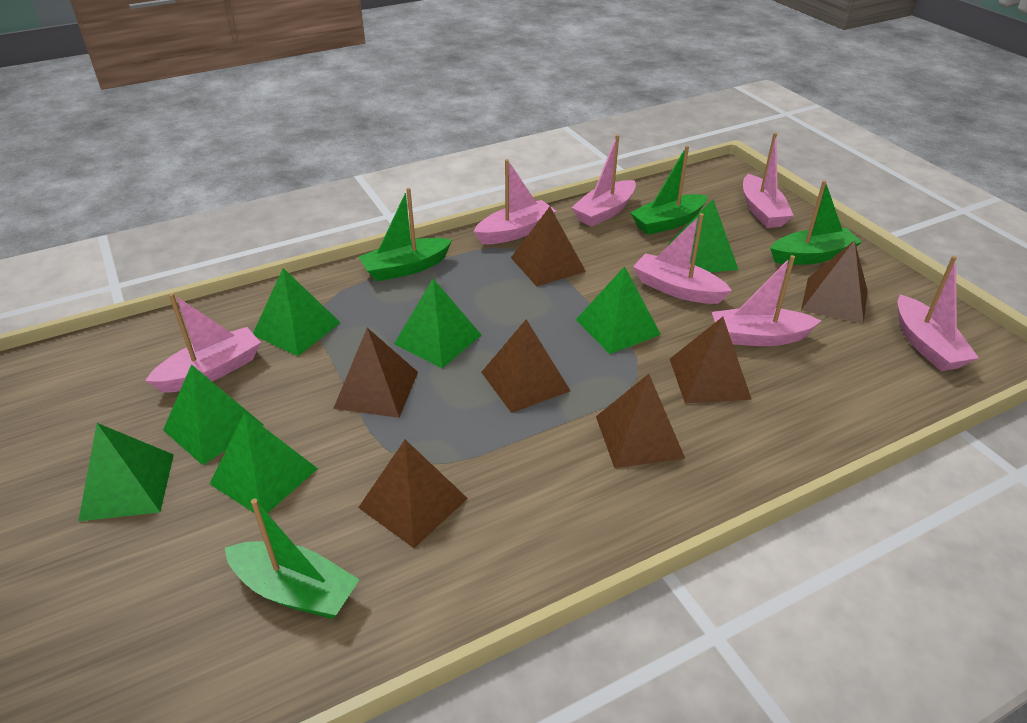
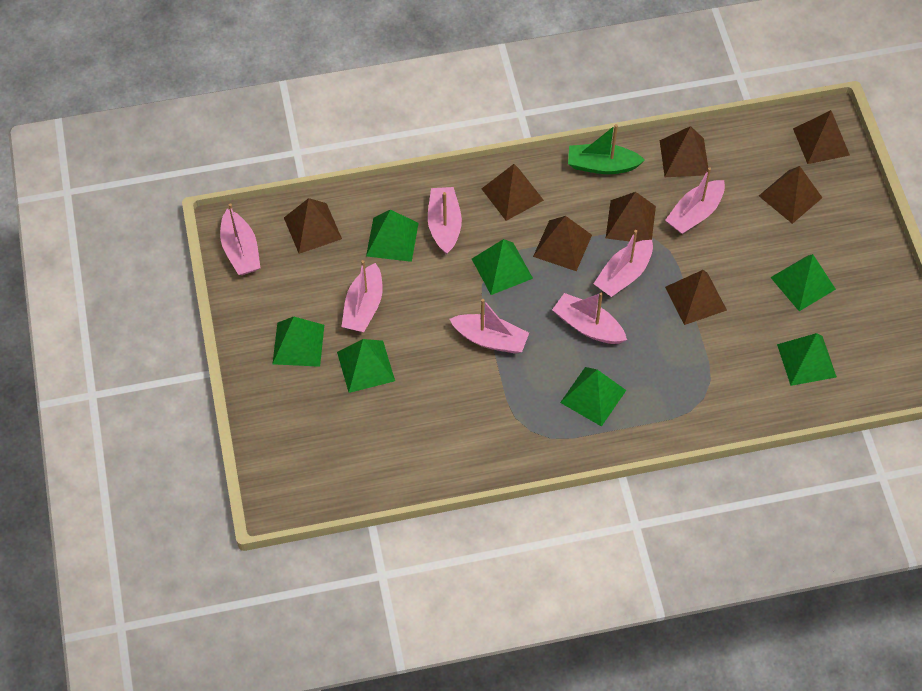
brown pyramid: [333,328,418,418] [358,439,468,548] [481,319,571,413] [511,207,586,287] [596,374,685,468] [670,317,752,404] [801,240,868,324] = 7 -> [284,198,342,254] [482,164,544,221] [533,216,592,271] [606,192,656,242] [660,126,708,177] [665,270,727,325] [759,166,823,224] [793,110,850,164] = 8
green boat: [225,499,360,619] [358,188,452,281] [630,146,708,235] [770,180,862,265] = 4 -> [568,124,645,174] = 1

